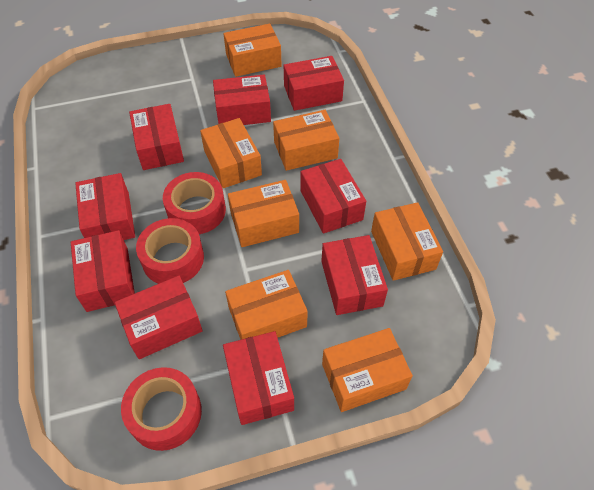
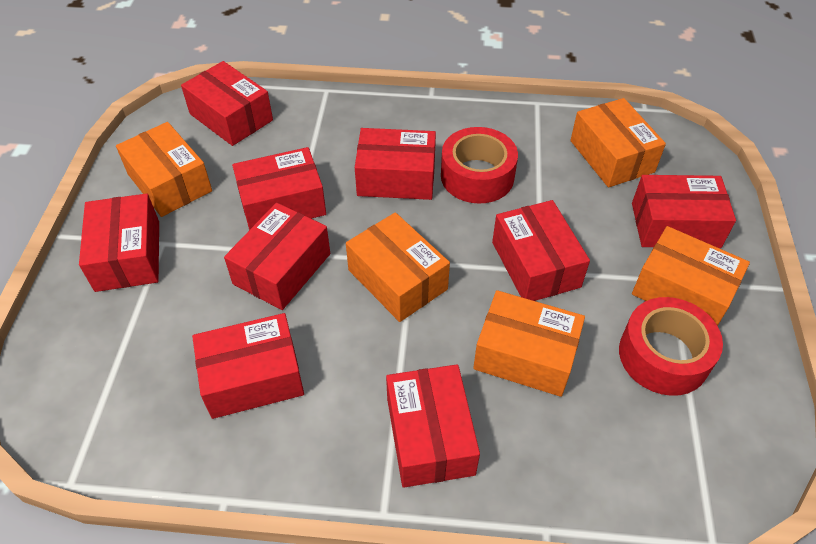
orange box: [200,118,262,188] [223,24,282,77] [225,270,308,340] [228,180,299,247] [273,110,339,171] [322,328,413,412] [371,202,443,281] = 7 -> [116,122,212,217] [346,212,450,322] [473,290,585,397] [570,98,666,187] [632,226,750,326] = 5
red tape: [121,367,202,451] [136,218,204,284] [163,172,226,234] = 3 -> [441,127,518,204] [619,297,723,396] = 2

